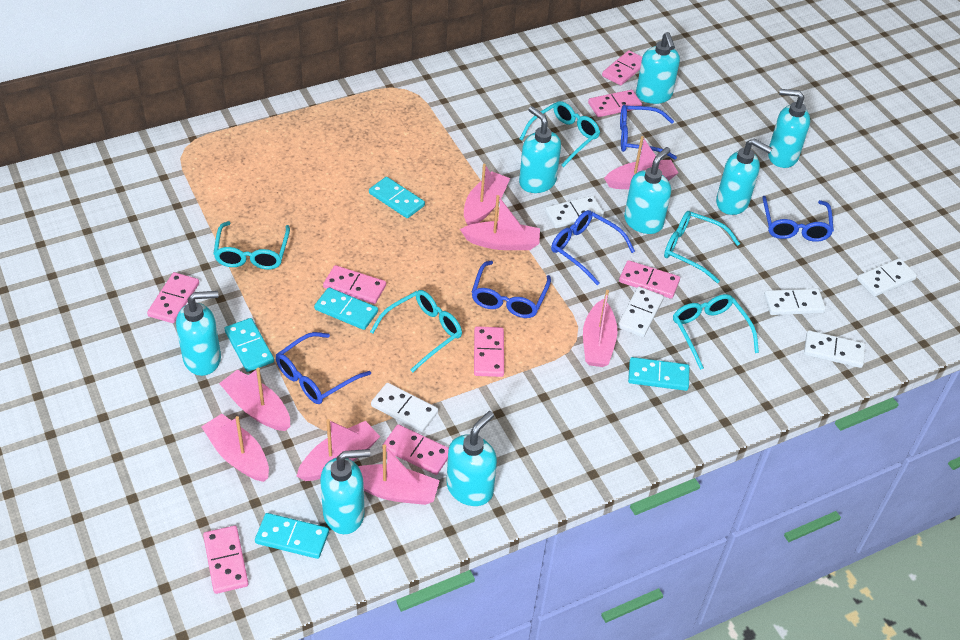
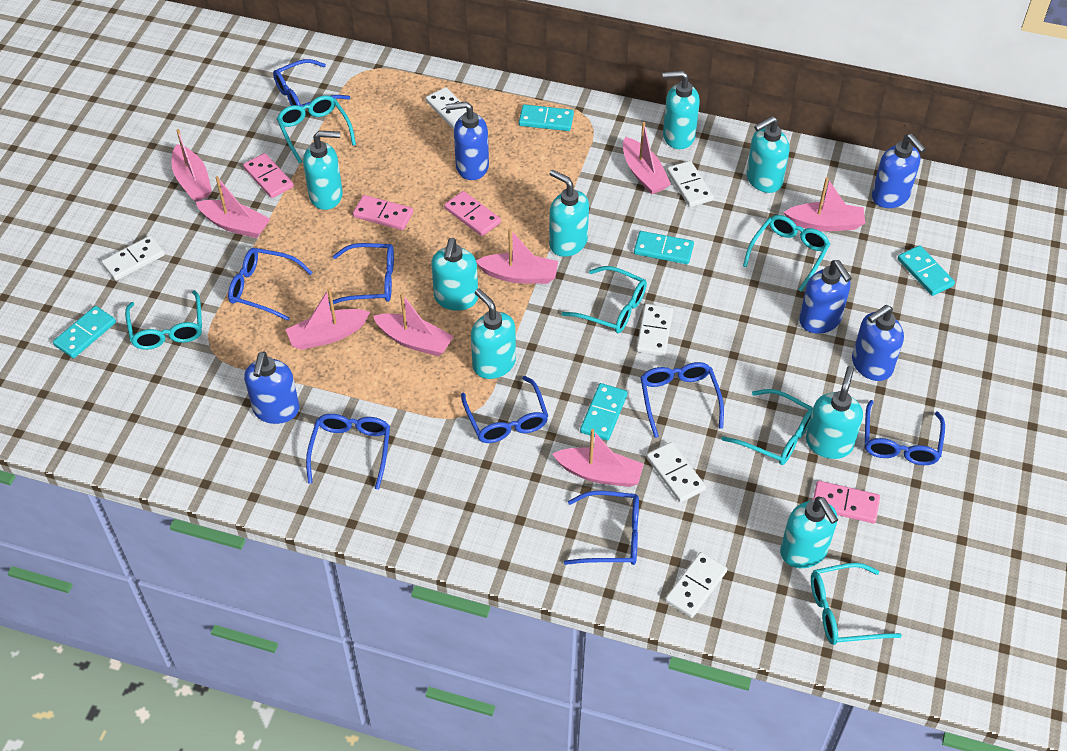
blue glasses: [276,332,371,404] [472,261,551,318] [551,210,635,285] [620,105,677,160] [762,196,834,242] = 5 -> [228,248,313,321] [273,59,350,107] [306,414,390,490] [329,243,394,306] [461,376,548,443] [564,491,639,565] [640,362,724,438] [865,400,945,465] = 8
blue soap dispenser: none = 0 -> [244,351,299,424] [446,101,489,180] [799,260,852,334] [852,305,904,381] [872,134,926,208] = 5
pink domino: [147,272,199,323] [203,526,249,594] [323,265,386,304] [382,424,449,475] [474,326,504,377] [588,90,642,117] [602,50,642,85] [619,260,680,299] = 8 -> [243,153,294,198] [353,195,413,230] [444,191,501,236] [813,481,880,523] = 4
turquoise glasses: [213,221,290,270] [370,290,462,372] [520,101,600,167] [664,211,740,283] [673,294,759,370] = 5 -> [125,290,202,350] [276,95,356,164] [561,266,647,333] [721,389,813,465] [743,215,830,292] [811,563,902,645] = 6

